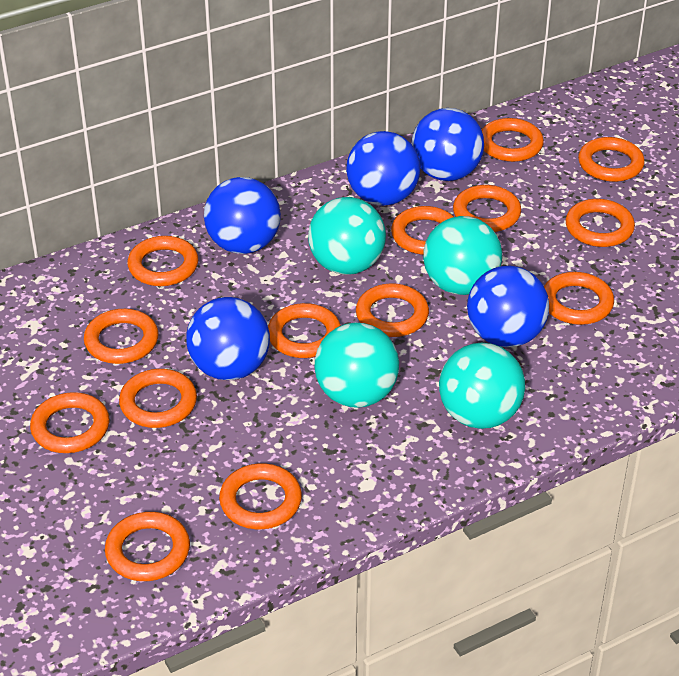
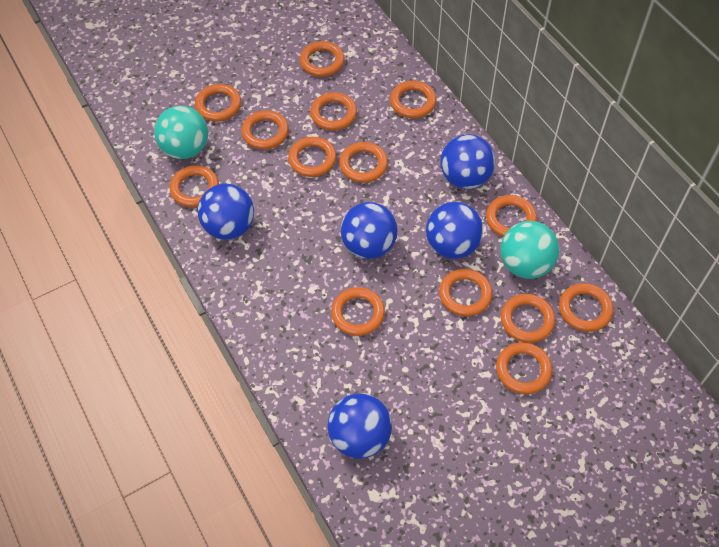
turquoise ball: [308,197,386,275] [314,323,399,408] [423,216,502,295] [439,343,525,429] = 4 -> [154,106,208,159] [500,221,559,279] = 2

